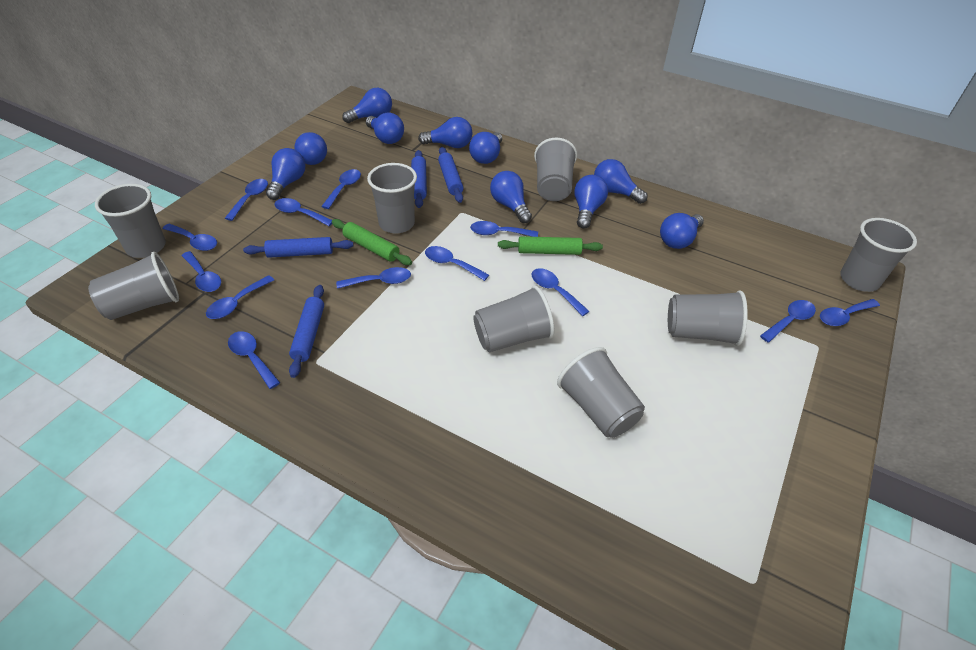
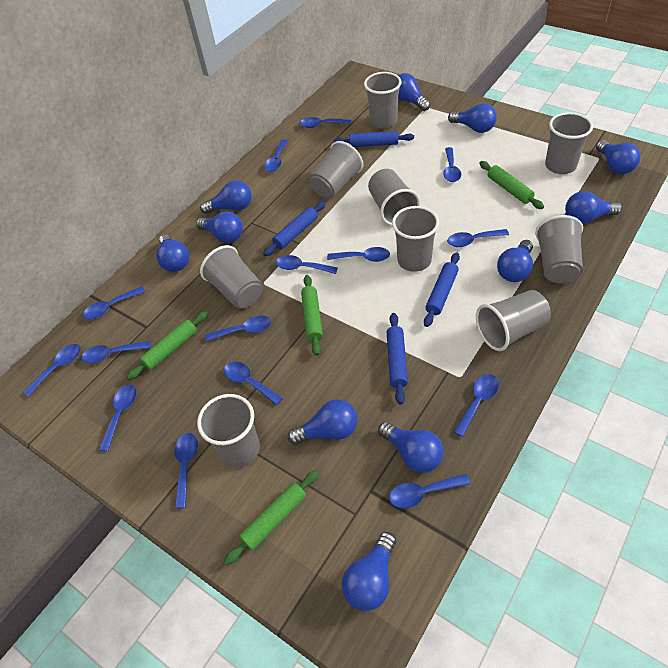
blue light bulb: [266,148,306,200] [294,132,327,165] [342,88,392,123] [366,113,404,144] [418,117,472,148] [469,132,502,164] [490,171,532,223] [574,175,608,228] [594,159,648,204] [660,213,704,249] = 10 -> [156,234,189,272] [196,212,243,243] [200,180,252,214] [288,399,357,445] [342,532,396,611] [378,422,443,473] [398,73,430,111] [448,103,497,133] [497,240,533,282] [565,191,622,224] [596,140,641,174] = 11
blue spoon: [163,224,217,251] [182,251,221,292] [206,275,274,319] [225,179,268,221] [228,331,280,389] [274,198,332,226] [321,169,361,209] [336,267,411,289] [425,246,489,281] [470,221,538,237] [531,268,590,316] [760,300,816,343] [820,299,880,326] = 13 -> [23,344,81,397] [81,341,151,363] [83,286,145,319] [99,385,137,452] [174,433,198,509] [205,315,271,342] [224,362,283,406] [264,139,288,172] [276,255,338,274] [300,117,351,128] [327,247,390,262] [389,474,470,509] [443,147,461,182] [447,229,509,247] [453,374,499,437] = 15
green rolling pin: [332,219,412,265] [498,236,603,255] = 2 -> [127,311,208,380] [224,470,319,565] [301,275,323,355] [479,161,544,209] = 4
grey cup: [88,252,179,320] [95,184,166,258] [367,163,417,234] [473,286,554,352] [534,137,577,201] [557,347,645,437] [668,290,748,346] [840,218,917,292] = 8 -> [197,394,260,467] [200,245,263,309] [309,141,363,199] [364,72,401,129] [368,169,420,226] [392,206,439,272] [476,290,551,351] [535,215,583,283] [545,112,593,174] = 9

